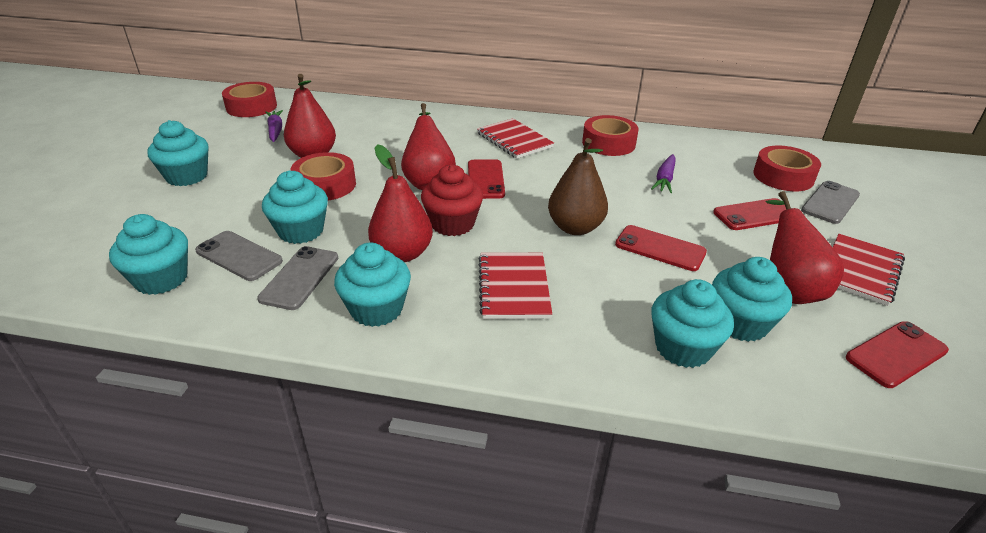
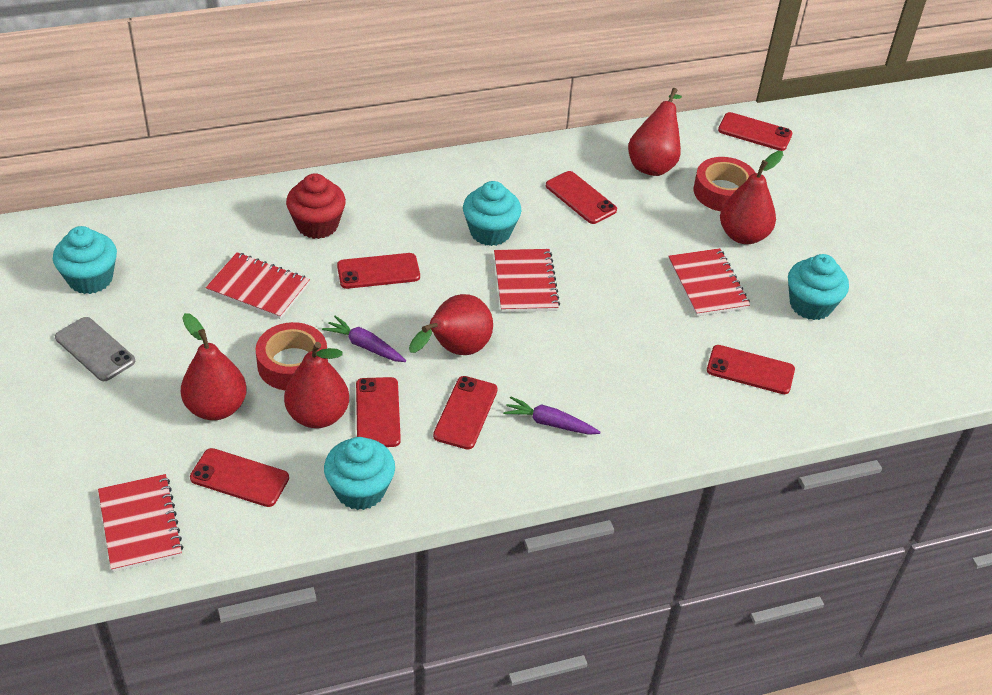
brown pear: [548,138,608,235] = 1 -> none = 0
grey phone: [195,231,283,281] [257,246,338,310] [801,181,860,224] = 3 -> [55,317,135,381] = 1
red notebook: [477,118,554,159] [479,253,552,319] [833,234,905,306] = 3 -> [98,474,183,572] [206,252,310,319] [494,249,560,312] [668,248,750,317] = 4
red pear: [284,74,336,158] [368,144,433,262] [401,103,456,190] [766,191,844,304] = 4 -> [181,313,247,420] [284,342,349,428] [409,294,493,355] [628,88,682,176] [720,151,783,244] = 5
red phone: [468,159,505,199] [615,225,707,271] [713,198,786,230] [846,321,949,388] = 4 -> [190,448,289,507] [337,253,420,289] [356,377,401,447] [433,376,498,449] [546,171,617,224] [707,345,795,394] [718,112,793,151] = 7
red tape: [222,82,277,117] [291,152,356,200] [582,115,639,156] [753,146,821,191] = 4 -> [256,322,328,390] [694,157,755,211] = 2
turquoise cupcake: [109,214,188,295] [147,120,209,186] [262,171,328,244] [334,242,411,327] [651,279,734,368] [712,257,792,342] = 6 -> [53,226,117,294] [324,437,395,510] [463,181,522,246] [788,254,849,320] = 4

